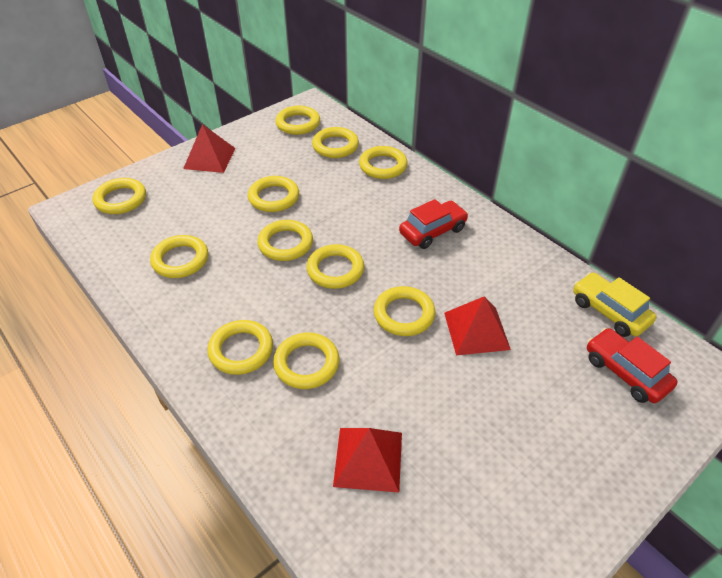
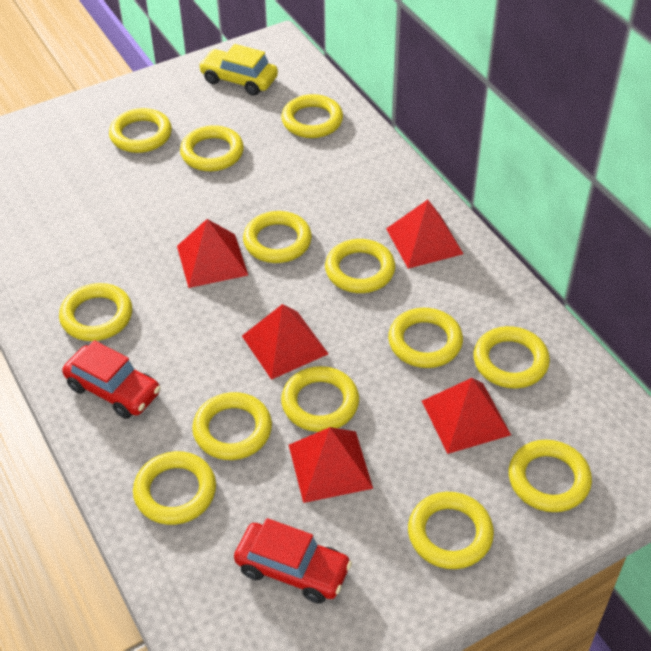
red pyramid: [183,124,236,173] [333,428,402,492] [444,296,511,356] = 3 -> [177,219,248,288] [242,304,328,380] [289,427,373,503] [386,200,463,269] [422,378,511,454] = 5
yellow ring: [92,178,146,214] [150,235,208,278] [208,320,273,375] [248,176,299,212] [257,220,313,261] [273,333,339,389] [275,106,320,135] [307,244,364,289] [312,127,359,158] [359,146,408,179] [374,286,435,336] = 11 -> [59,283,132,341] [109,108,172,153] [133,451,216,525] [180,125,244,171] [192,392,272,460] [243,211,312,263] [281,94,343,138] [281,366,359,432] [325,239,395,293] [388,308,463,368] [408,492,494,569] [473,326,550,389] [509,440,592,512] = 13

